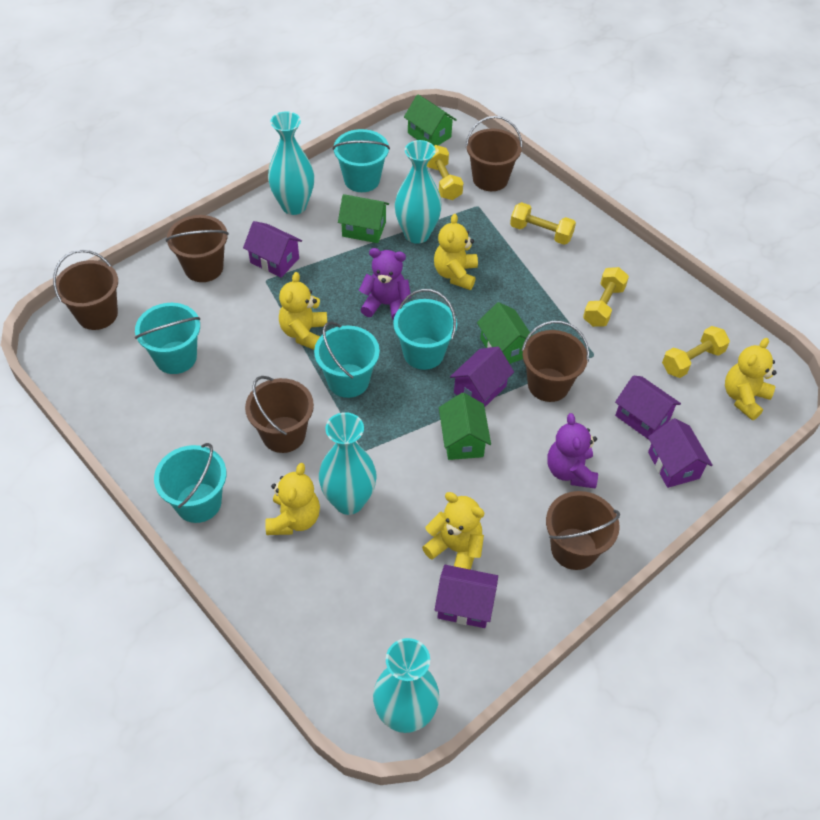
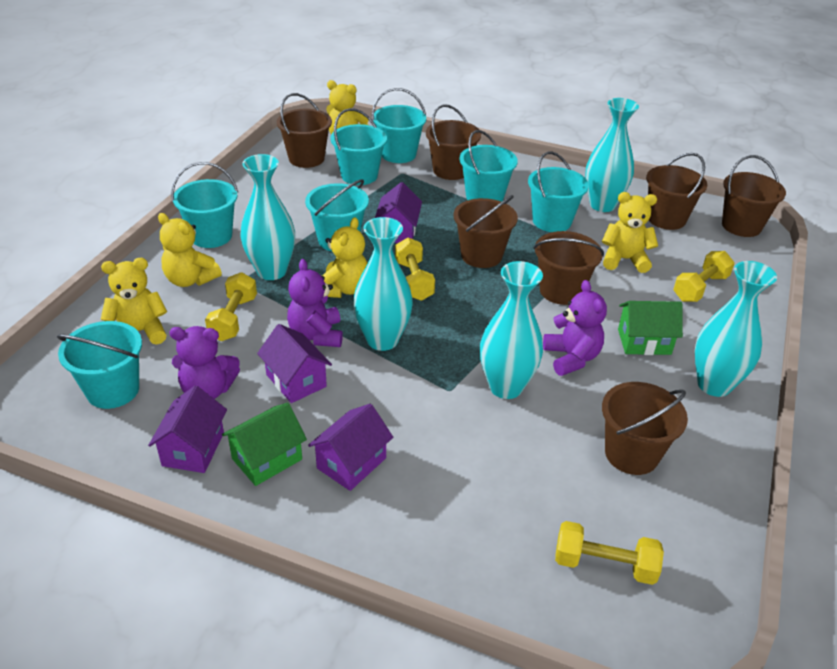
brown bucket: [53,250,118,330] [166,215,229,282] [245,376,314,453] [465,116,523,191] [522,321,589,402] [546,491,620,570] = 6 -> [277,93,332,168] [426,104,481,180] [453,195,518,268] [533,231,604,305] [602,382,688,475] [646,153,707,230] [722,155,786,237] = 7
green house: [338,194,389,243] [404,95,457,146] [439,393,491,460] [477,302,532,364] = 4 -> [222,403,307,486] [618,301,683,355] = 2
purple house: [243,221,302,278] [435,565,498,628] [450,347,514,407] [615,375,681,440] [648,418,713,488] = 5 -> [148,386,227,473] [257,324,332,403] [308,404,393,491] [375,182,422,243] = 4
purple teddy bear: [359,248,411,320] [547,413,598,489] = 2 -> [169,326,240,399] [287,259,343,347] [543,280,607,376] = 3
turquoise bucket: [135,303,200,374] [154,443,226,523] [314,322,380,398] [332,129,390,192] [393,289,457,370] = 5 -> [57,321,142,409] [171,162,238,248] [305,179,369,251] [331,108,387,185] [372,88,426,163] [459,130,518,202] [528,152,589,232] = 7
turquoise vase: [268,111,314,215] [319,412,377,515] [373,638,439,733] [395,140,442,244] = 4 -> [240,154,295,280] [353,217,413,351] [480,261,543,399] [585,98,639,212] [695,261,777,397] = 5

